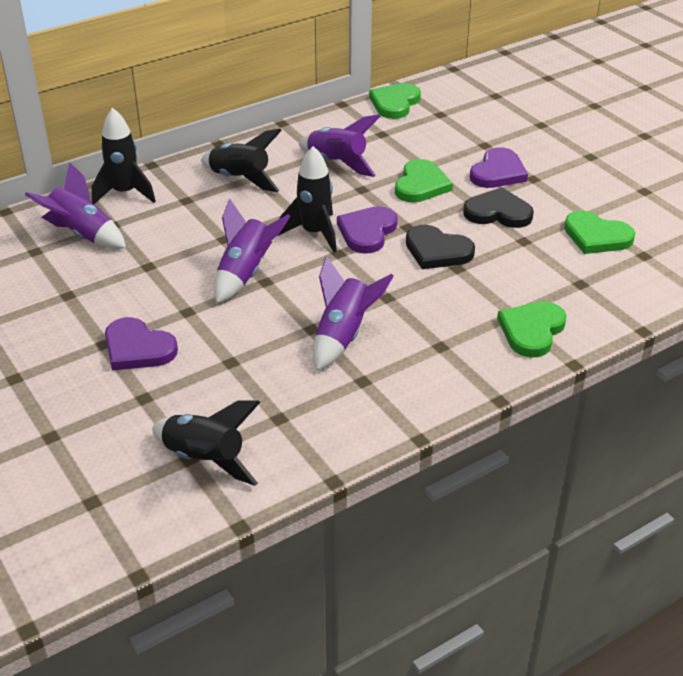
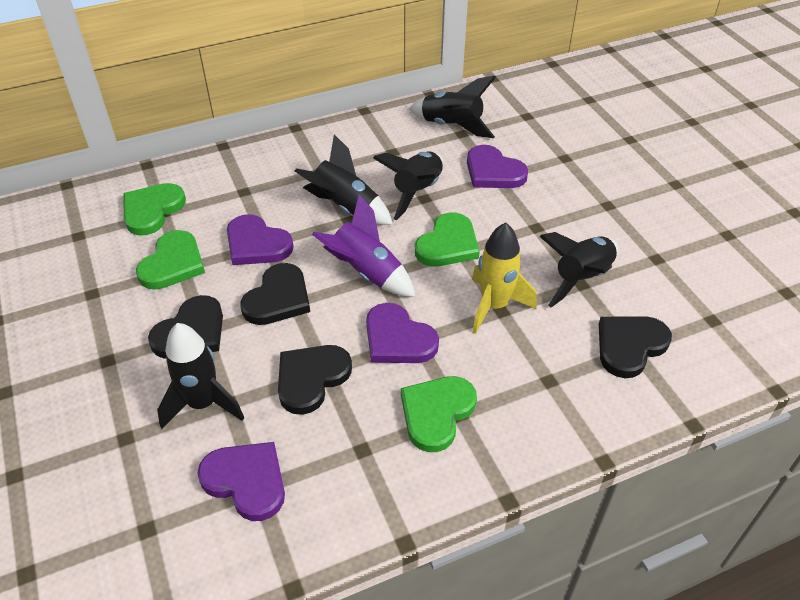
black heart: [406,225,475,269] [463,187,534,228] = 2 -> [148,295,223,358] [241,263,310,325] [278,345,352,415] [599,316,672,378] = 4
black rocket: [91,108,156,204] [152,400,260,486] [201,128,282,192] [278,146,337,252] = 4 -> [157,323,244,429] [295,134,393,225] [373,151,443,220] [409,75,496,138] [539,232,618,307] = 5
purple heart: [105,317,178,370] [337,206,398,254] [470,147,528,188] = 3 -> [197,442,285,521] [227,214,294,265] [366,303,439,363] [467,145,528,188] = 4
purple rocket: [25,162,126,249] [214,198,290,303] [299,114,381,177] [313,256,394,371] = 4 -> [312,194,415,297] = 1
yellow rocket: none = 0 -> [472,223,537,334] = 1

